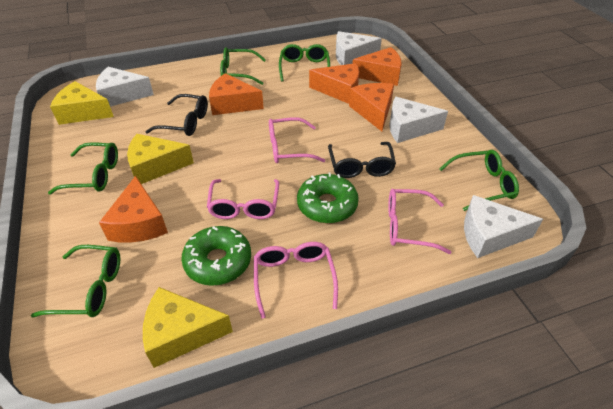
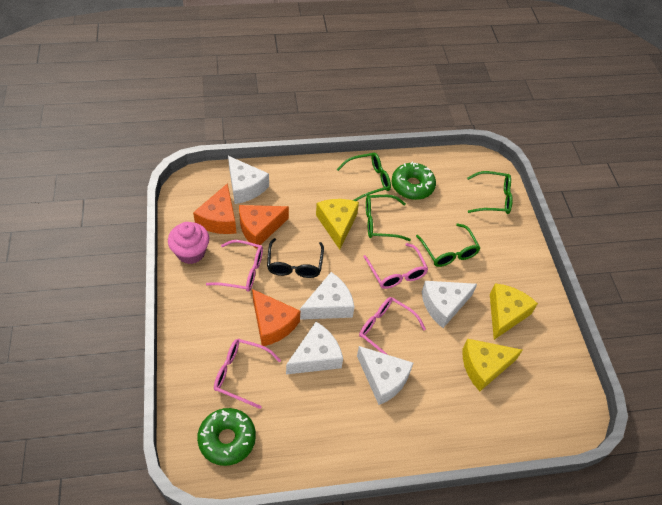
black glasses: [145,94,208,136] [328,142,396,178] = 2 -> [267,238,324,278] = 1
green glasses: [31,245,120,318] [48,142,118,195] [220,47,266,85] [279,44,330,82] [439,150,519,211] = 5 -> [337,153,391,201] [366,195,411,241] [416,223,480,267] [467,171,513,214] = 4
orange cheese: [99,176,168,242] [209,73,264,115] [309,63,359,104] [349,83,394,131] [352,47,402,86] = 5 -> [193,183,236,234] [239,205,289,249] [252,289,300,346] = 3
pink cupcake: none = 0 -> [168,222,209,264] = 1
white cheese: [96,67,154,107] [336,31,382,65] [389,97,448,143] [464,195,543,258] = 4 -> [228,156,269,204] [286,322,343,375] [300,272,355,320] [357,346,413,405] [422,281,477,328] = 5

